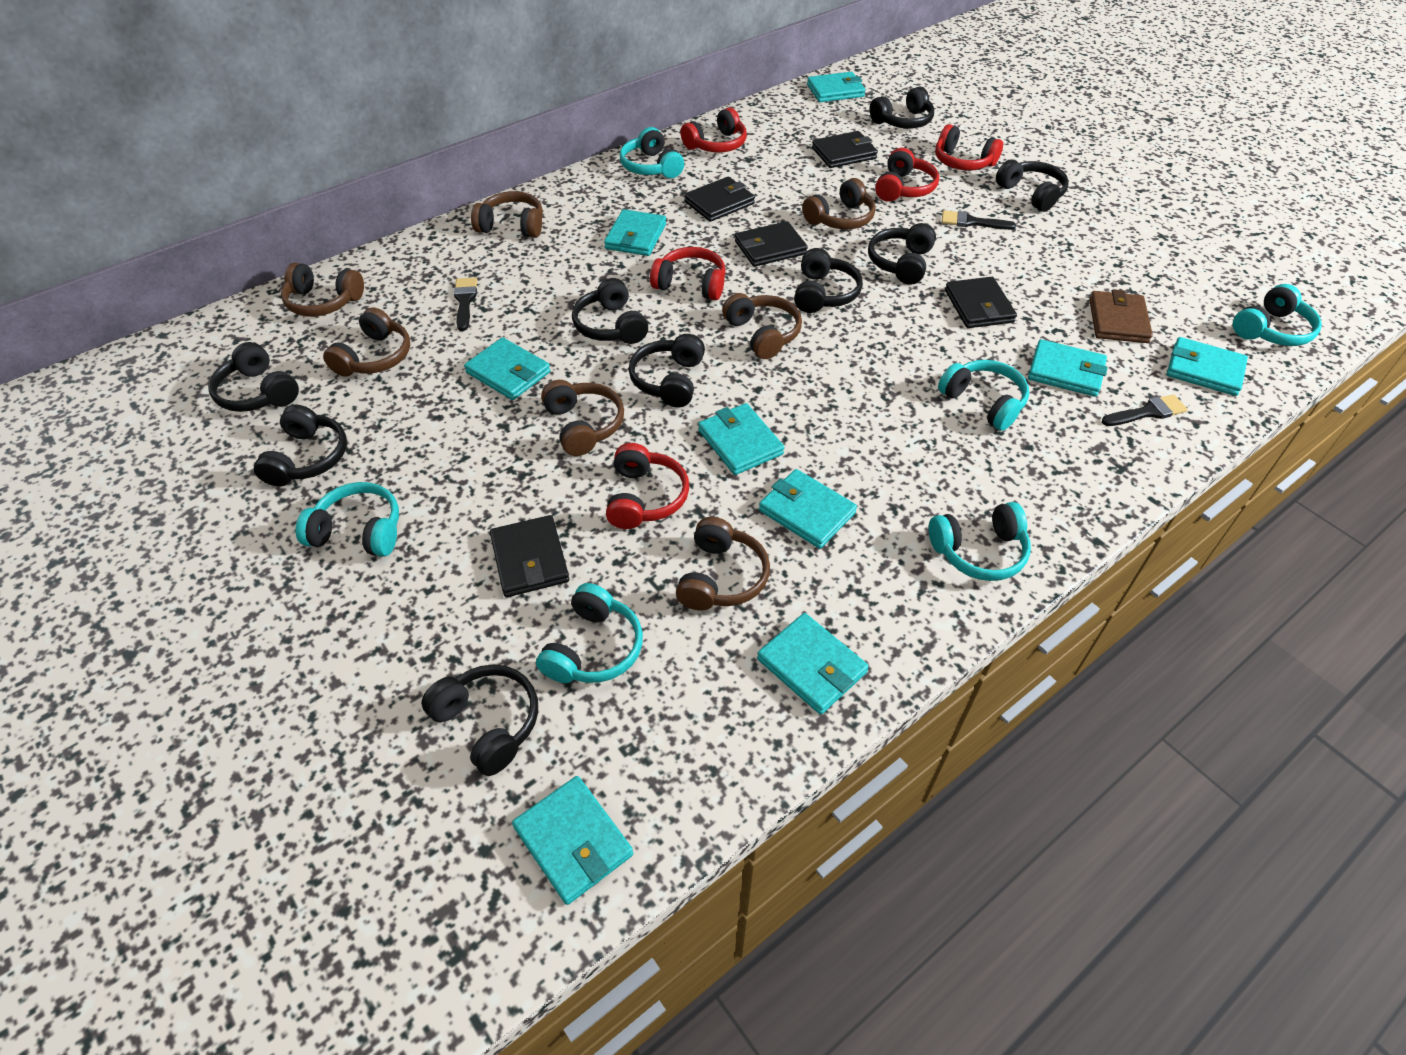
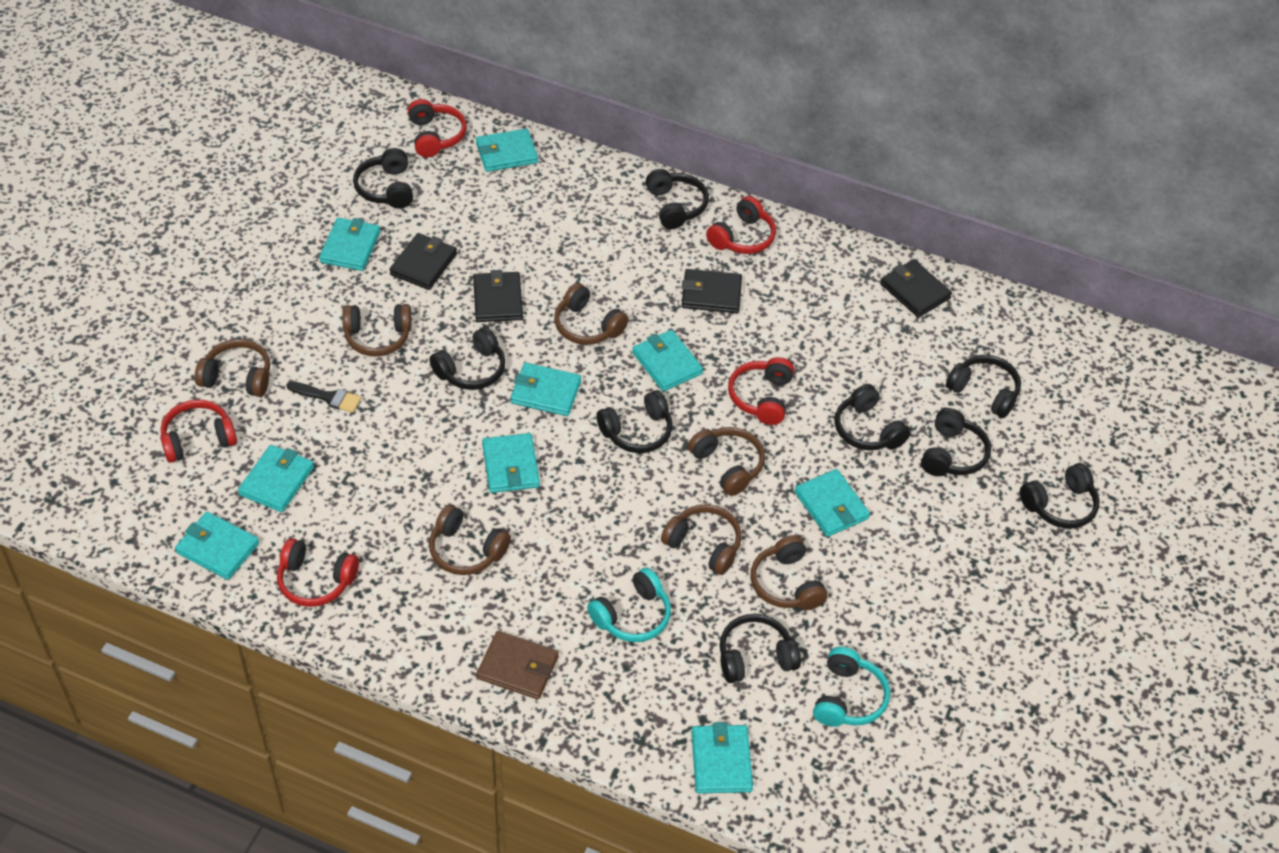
black brush: [454,278,477,331] [942,210,1016,230] [1102,394,1188,426] = 3 -> [287,381,361,413] = 1
black wallet: [490,515,569,597] [684,177,755,222] [735,221,808,267] [812,131,878,168] [945,277,1017,328] = 5 -> [389,233,457,290] [473,270,523,322] [682,269,742,313] [880,259,952,318] = 4
turquoise headphones: [296,482,399,557] [536,583,643,683] [620,127,684,178] [929,502,1031,581] [938,360,1029,431] [1233,284,1322,346] = 6 -> [587,567,671,642] [813,647,890,727] = 2

